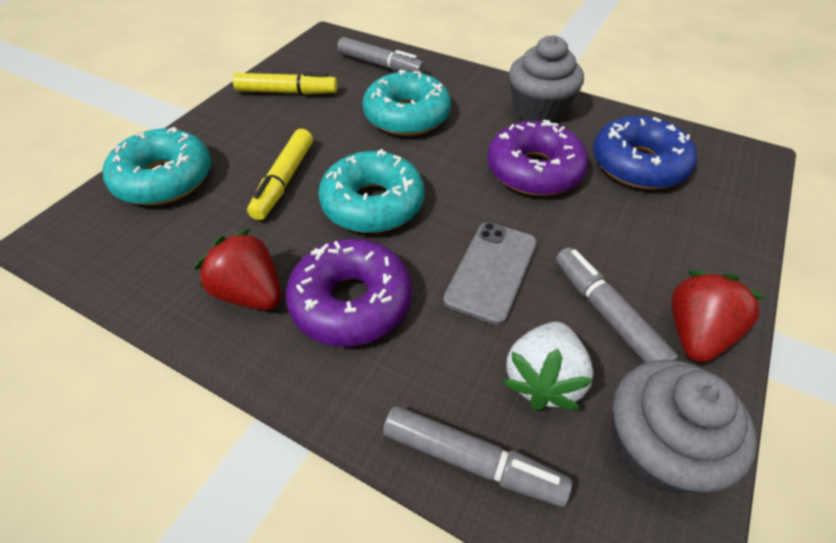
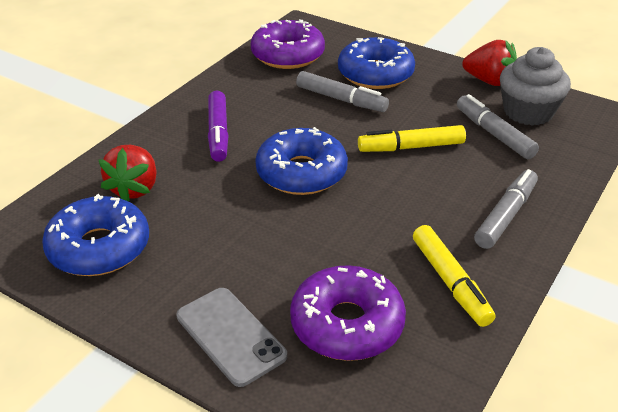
blue donut: [593,116,697,189] = 1 -> [42,194,149,276] [255,127,348,195] [338,37,415,89] = 3
grey cupcake: [509,35,584,123] [612,359,757,493] = 2 -> [500,47,571,126] = 1
purple marker: none = 0 -> [208,91,229,162] = 1
turquoise donut: [103,127,211,205] [318,149,425,233] [363,69,451,136] = 3 -> none = 0
white strawberry: [502,322,594,410] = 1 -> none = 0

